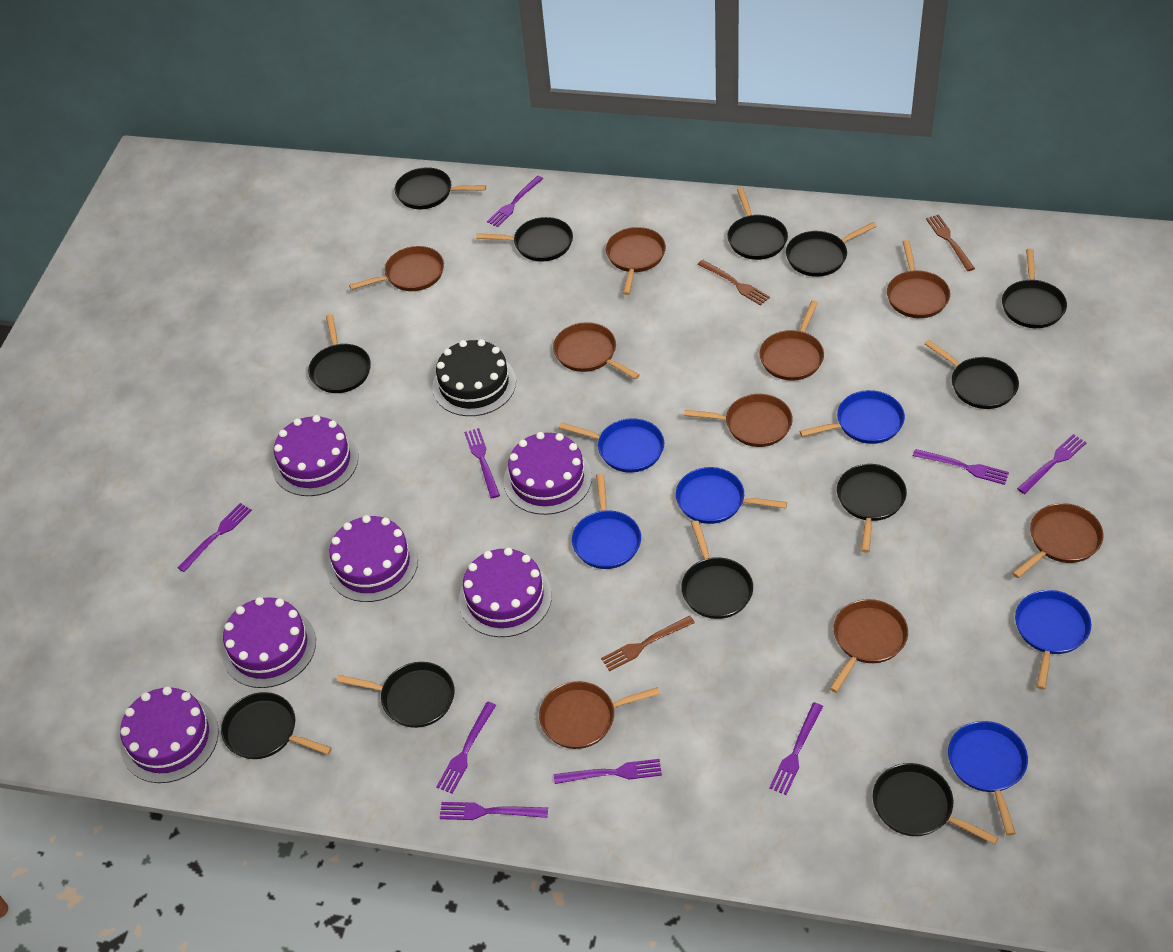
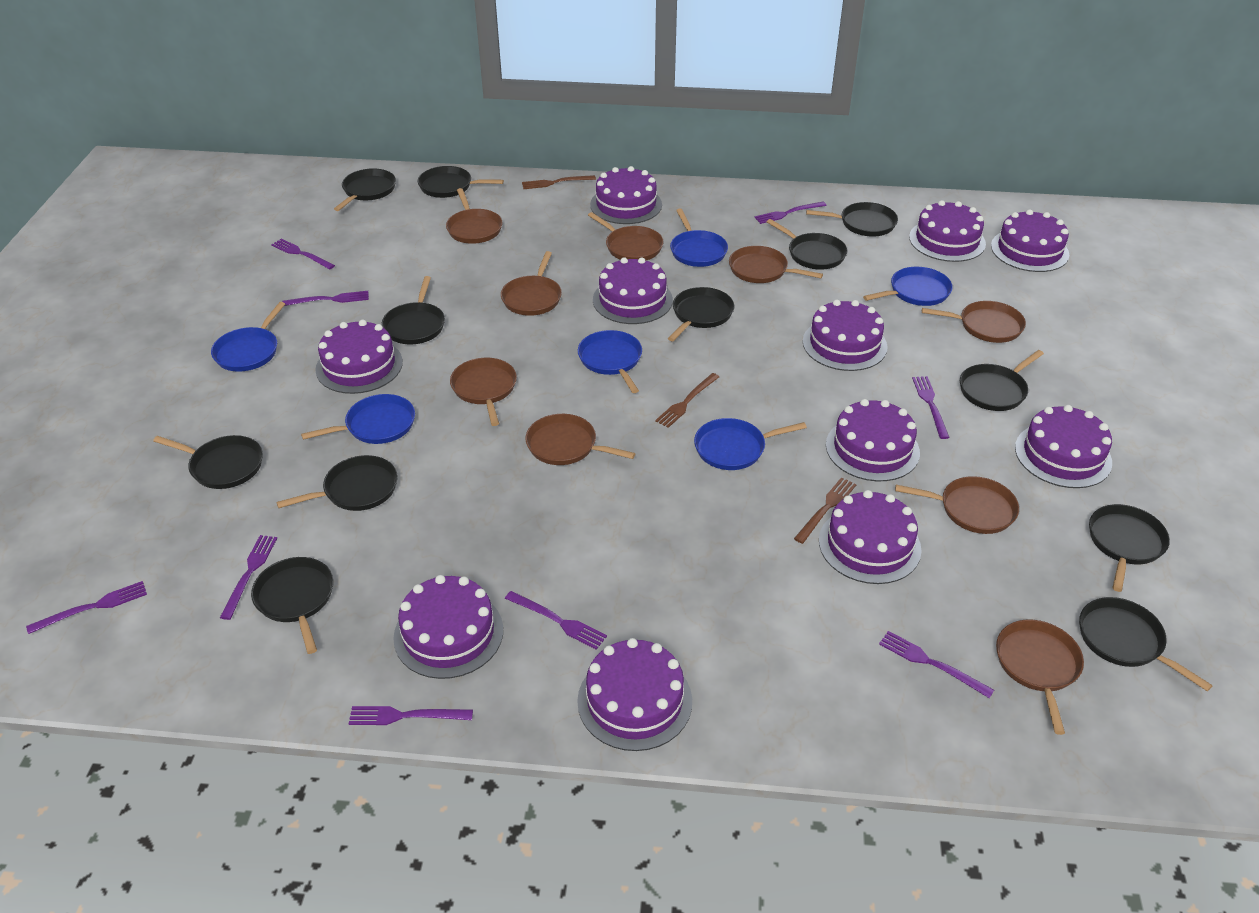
black cake: [432,339,516,416] = 1 -> none = 0
purple cake: [120,687,219,783] [222,597,316,688] [272,415,358,496] [327,515,418,602] [459,548,552,637] [504,432,592,515] = 6 -> [315,319,403,394] [393,575,503,679] [577,638,692,751] [590,166,662,224] [593,257,673,324] [803,299,888,371] [819,490,922,584] [826,399,920,481] [909,200,986,262] [991,209,1069,272] [1015,405,1112,488] = 11

